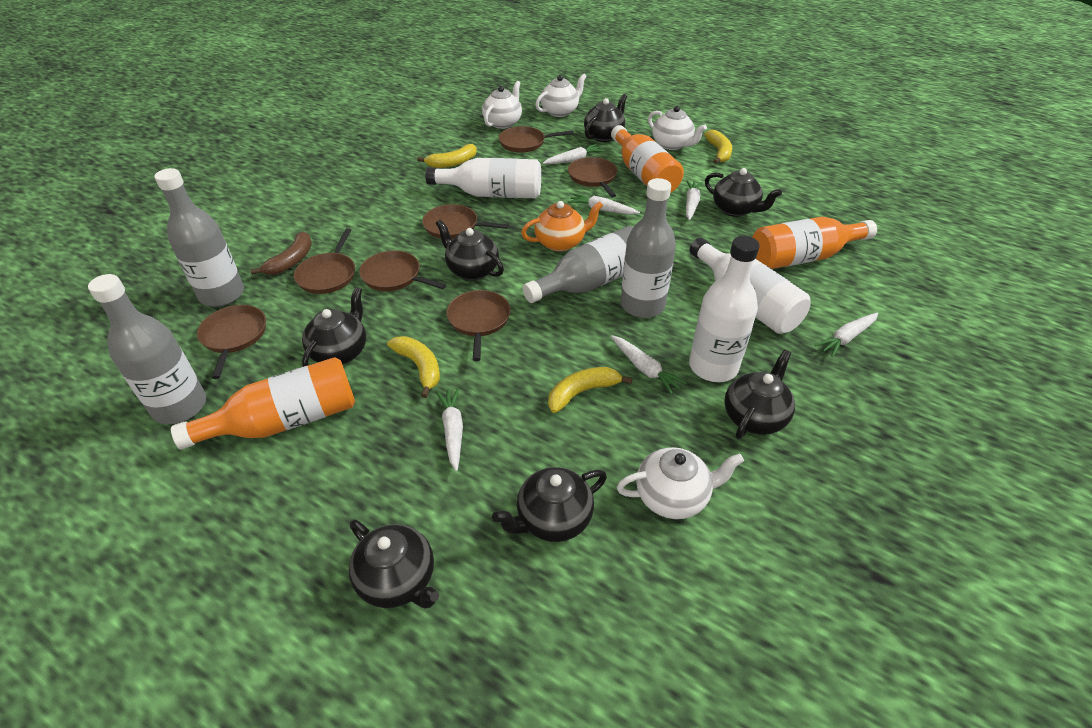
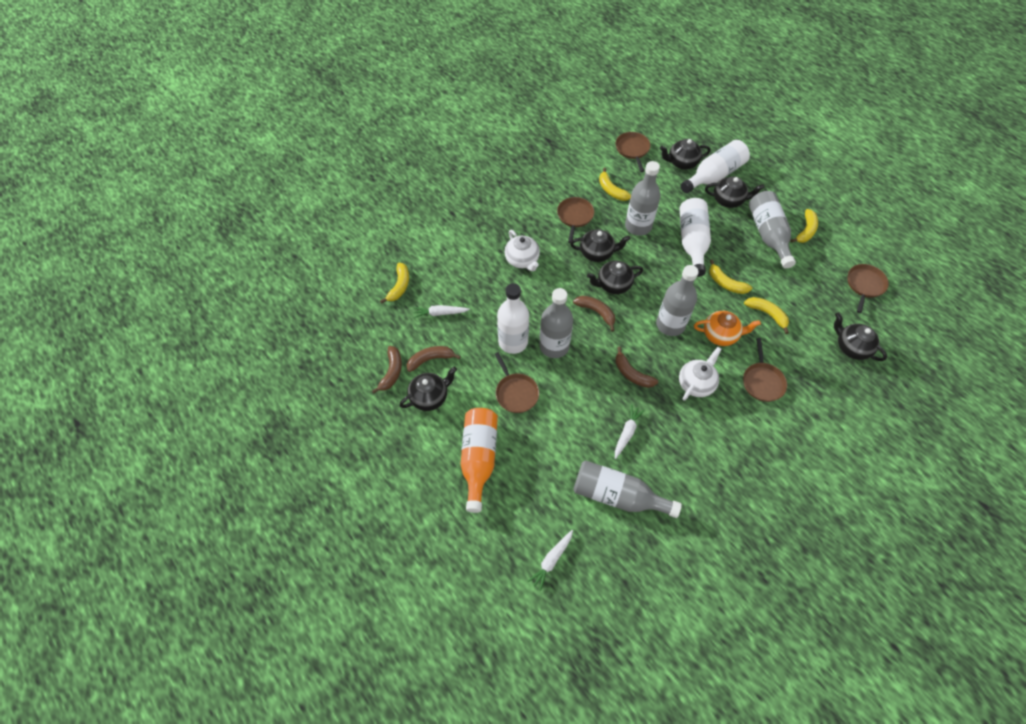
black teapot: [302,287,366,367] [349,520,439,608] [436,220,504,280] [492,467,607,542] [584,94,627,142] [705,168,782,217] [724,350,795,439] = 7 -> [399,367,457,411] [570,229,630,262] [587,261,643,294] [660,139,711,169] [705,176,764,208] [834,312,887,361] = 6
brown banana: [250,232,312,275] = 1 -> [372,346,402,394] [407,346,461,372] [573,296,615,331] [615,346,658,388] = 4
brown pan: [197,305,266,379] [294,228,355,294] [359,250,446,291] [422,204,509,239] [446,290,511,361] [499,126,574,153] [568,157,617,197] = 7 -> [495,352,539,413] [557,197,594,243] [616,132,651,172] [743,338,787,402] [847,264,889,313] = 5
grey bottle: [88,274,206,424] [155,168,244,307] [522,226,633,303] [620,178,676,318] = 4 -> [539,288,573,358] [573,461,682,518] [625,161,660,236] [656,265,699,336] [749,191,796,269] = 5
orange bottle: [171,357,355,450] [611,125,684,193] [752,217,877,269] = 3 -> [461,408,498,513] = 1
white carrot: [436,388,463,471] [543,144,604,164] [568,193,640,215] [611,335,687,394] [686,180,703,220] [814,313,878,358] = 6 -> [413,305,470,318] [528,530,573,591] [615,405,645,459] = 3
white teapot: [482,81,522,129] [535,73,587,117] [617,447,744,519] [648,106,707,150] = 4 -> [505,230,540,271] [679,347,721,401] = 2
yellow banana: [387,336,440,398] [417,144,477,168] [548,367,632,413] [704,130,732,164] = 4 -> [380,262,409,303] [599,168,631,201] [709,259,752,294] [744,297,789,334] [791,209,818,243] = 5

